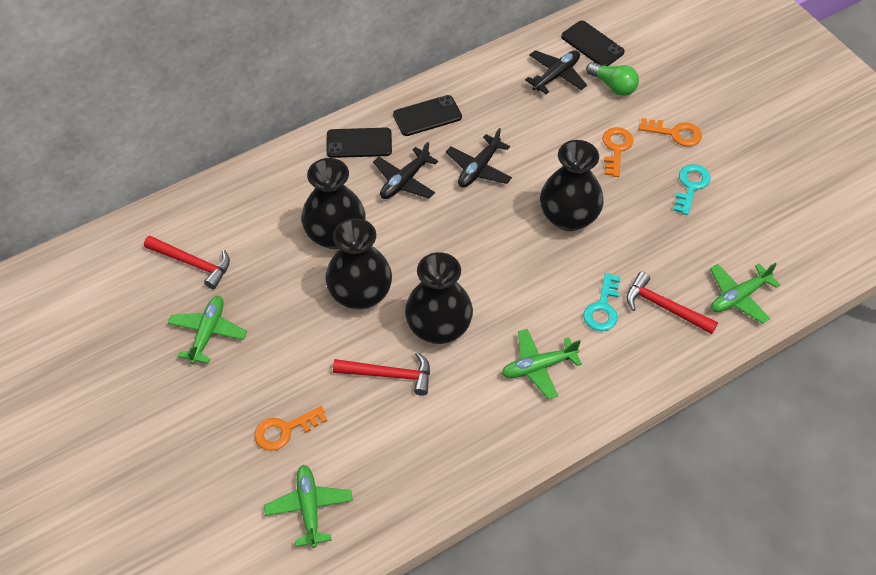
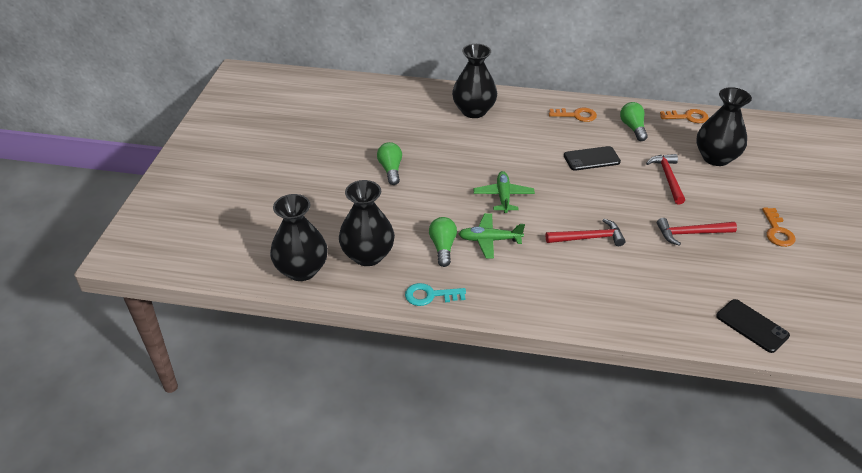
black phone: [326,128,392,158] [393,95,462,136] [561,21,625,66] = 3 -> [564,146,621,171] [716,299,790,353] = 2
black plane: [373,142,438,199] [446,128,512,188] [525,50,587,94] = 3 -> none = 0
green light bulb: [586,62,639,96] = 1 -> [377,142,402,185] [429,217,457,267] [620,102,648,141] = 3
green plane: [168,296,247,364] [264,465,353,548] [502,329,582,399] [710,263,780,324] = 4 -> [459,213,525,259] [473,171,535,213] = 2
turquoise key: [583,273,621,331] [674,164,711,215] = 2 -> [405,283,466,306] = 1

